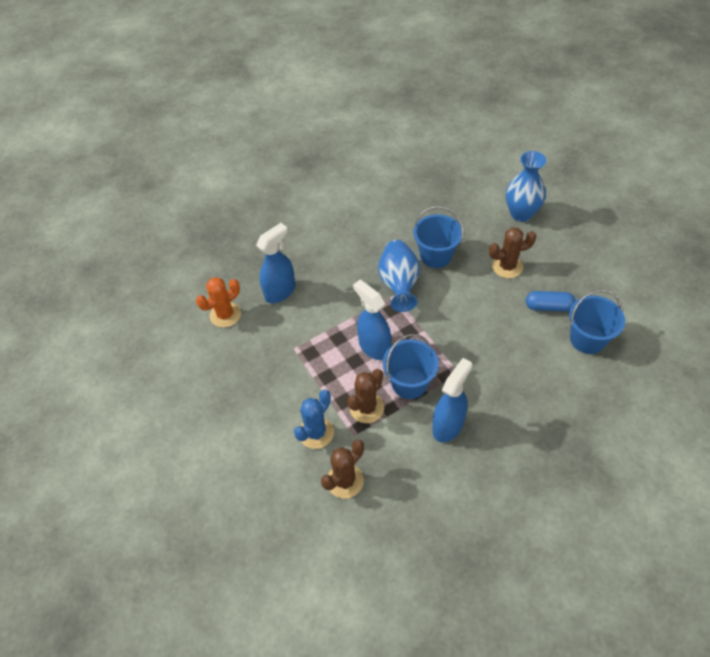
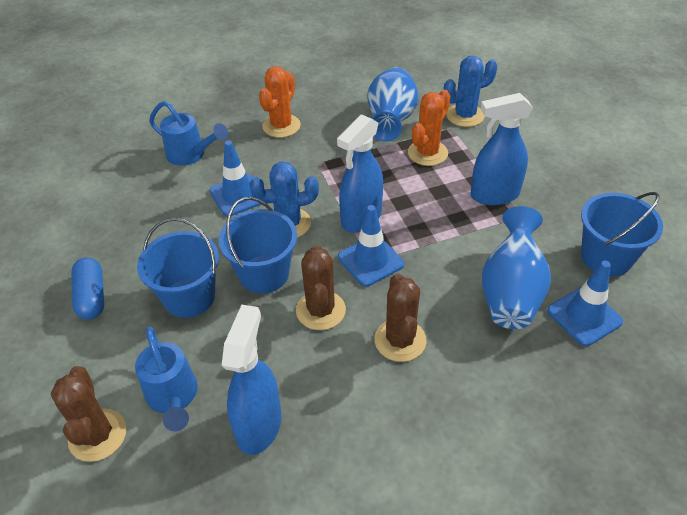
blue cactus: [294,390,334,449] = 1 -> [249,161,319,238] [443,56,498,127] = 2
blue traffic cone: none = 0 -> [210,140,262,217] [338,205,404,287] [547,261,623,346] = 3
blue watering can: none = 0 -> [135,326,198,432] [149,101,228,166] = 2
orange cactus: [196,277,241,328] = 1 -> [259,66,301,138] [408,90,451,166] = 2

